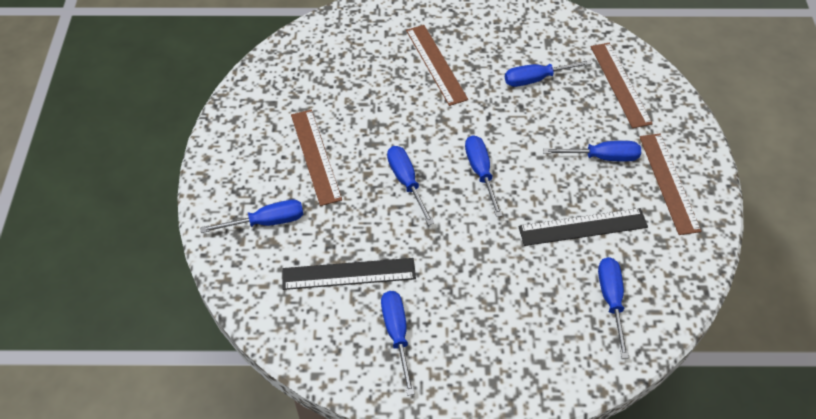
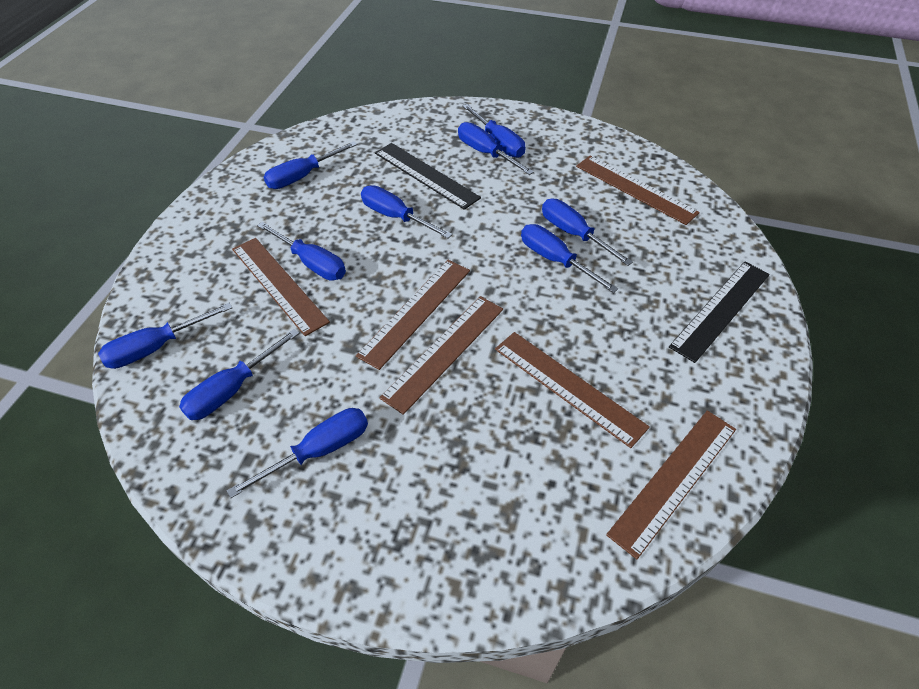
blue screwdriver: [200,200,303,233] [381,291,415,396] [387,146,434,225] [465,135,503,217] [505,60,592,87] [543,141,641,161] [598,257,629,359] = 7 -> [98,303,232,369] [179,329,300,420] [227,408,368,498] [257,222,346,281] [264,141,357,189] [361,185,452,239] [458,122,534,175] [462,104,525,158] [521,224,618,293] [542,199,633,266] = 10
brown ruler: [291,110,342,206] [406,25,468,106] [591,43,653,128] [640,134,701,235] = 4 -> [232,238,330,336] [356,260,470,370] [379,296,503,415] [495,332,650,448] [576,155,700,225] [606,410,736,559] = 6

